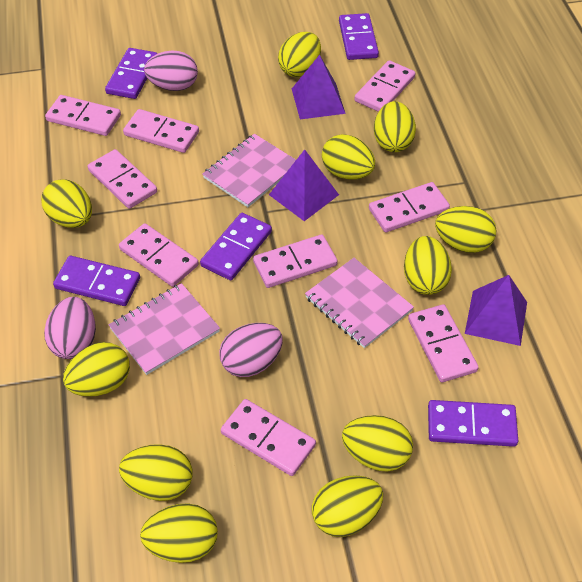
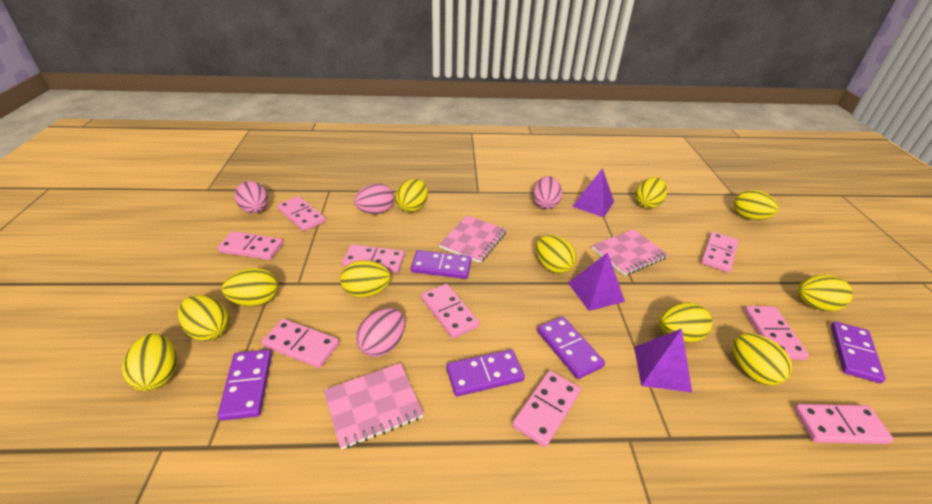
pink egg: [44,297,96,359] [144,51,198,91] [219,323,283,377] = 3 -> [235,181,268,213] [354,184,394,214] [356,308,405,357] [533,176,562,209] = 4

